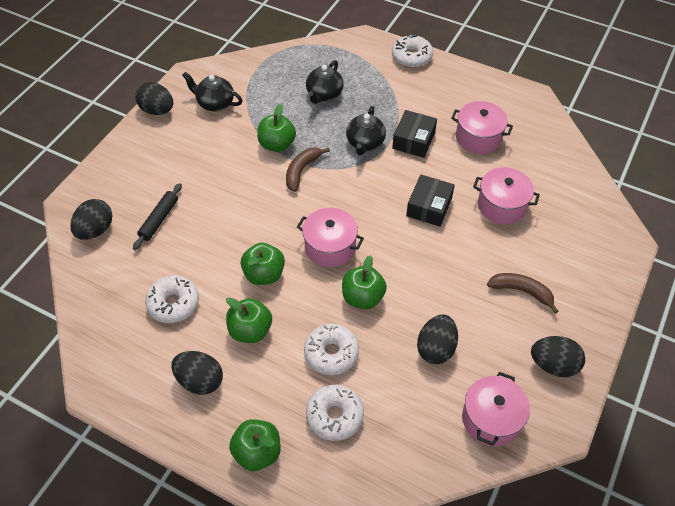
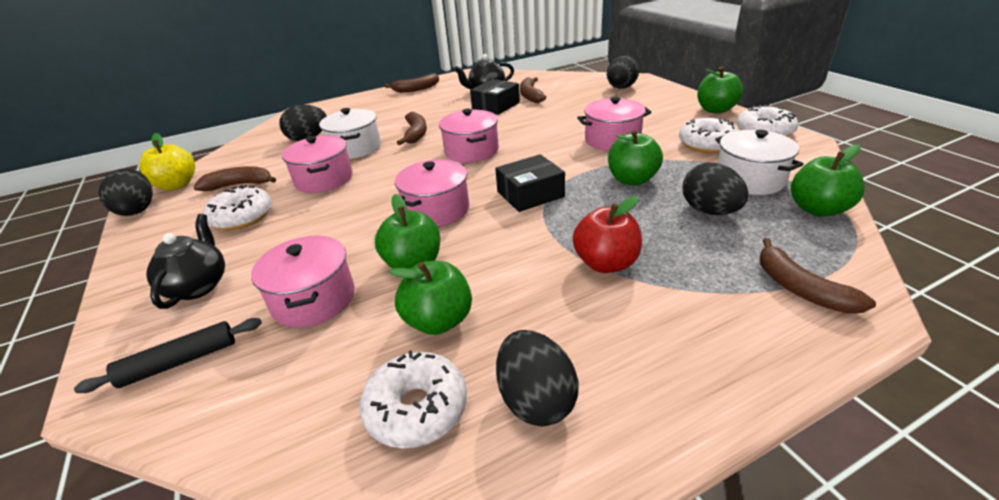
black teapot: [182,72,243,111] [306,60,344,104] [346,106,386,155] = 3 -> [146,214,225,309] [454,54,514,89] = 2
brown banana: [286,147,330,192] [487,273,559,314] = 2 -> [194,166,276,191] [384,73,439,93] [397,112,427,145] [520,77,546,103] [760,238,876,313] = 5
pink pot: [297,208,364,267] [451,101,513,154] [462,372,530,447] [473,167,540,224] = 4 -> [251,235,355,328] [282,136,352,193] [395,160,469,227] [439,109,499,162] [577,97,652,151] = 5
red apple: none = 0 -> [573,196,642,273] = 1
white pot: none = 0 -> [319,108,381,159] [715,130,804,195] = 2
yellow apple: none = 0 -> [139,133,195,190] = 1

